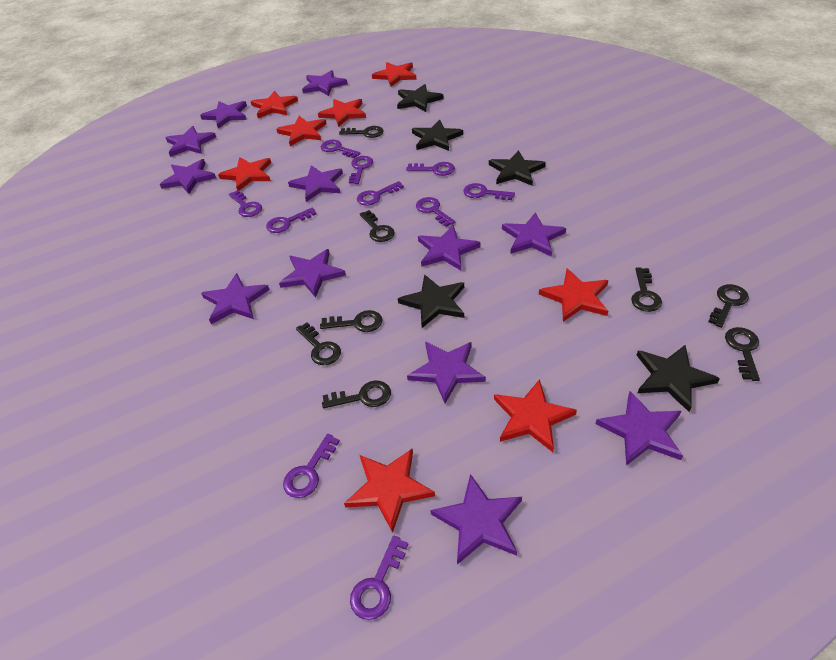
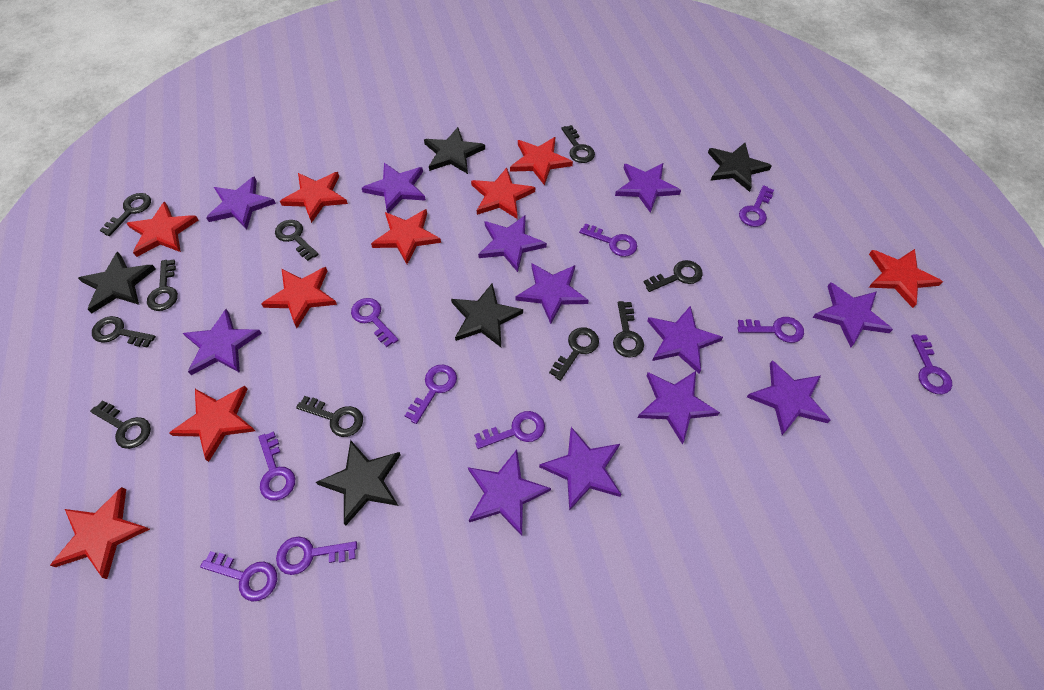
black key: [296,323,341,365] [320,310,383,332] [322,381,391,408] [339,126,384,138] [360,210,395,242] [631,267,662,312] [708,284,749,328] [725,327,760,381] = 8 -> [90,400,151,449] [92,316,156,348] [100,193,151,236] [147,260,178,311] [275,220,319,261] [296,396,363,437] [549,327,599,381] [561,125,595,163] [613,301,644,358] [644,260,703,292] = 10
red star: [218,157,271,190] [250,91,298,118] [276,116,327,146] [318,99,366,127] [344,448,435,533] [372,62,417,87] [494,379,577,452] [539,268,608,322] = 8 -> [50,487,150,579] [126,201,199,257] [169,386,255,462] [261,267,337,328] [280,172,348,223] [371,209,441,264] [471,168,535,219] [510,137,573,185] [868,249,943,308] = 9

